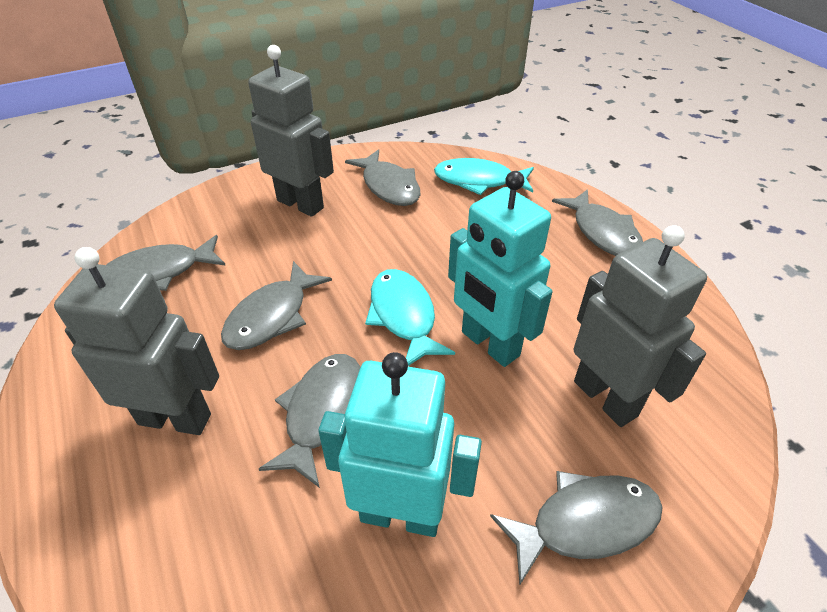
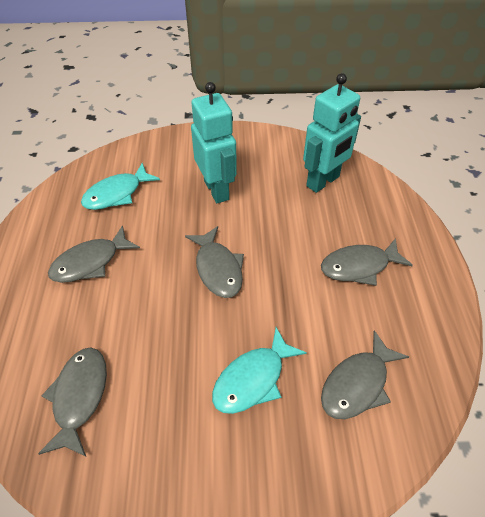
grey fish: [106,235,226,291] [221,261,332,350] [259,354,360,488] [345,149,421,206] [490,471,663,585] [552,189,643,256] = 6 -> [38,347,107,457] [48,225,140,283] [185,226,244,298] [321,238,413,286] [321,330,409,419] = 5
grey robot: [54,247,219,435] [248,45,334,217] [574,225,707,427] = 3 -> none = 0

